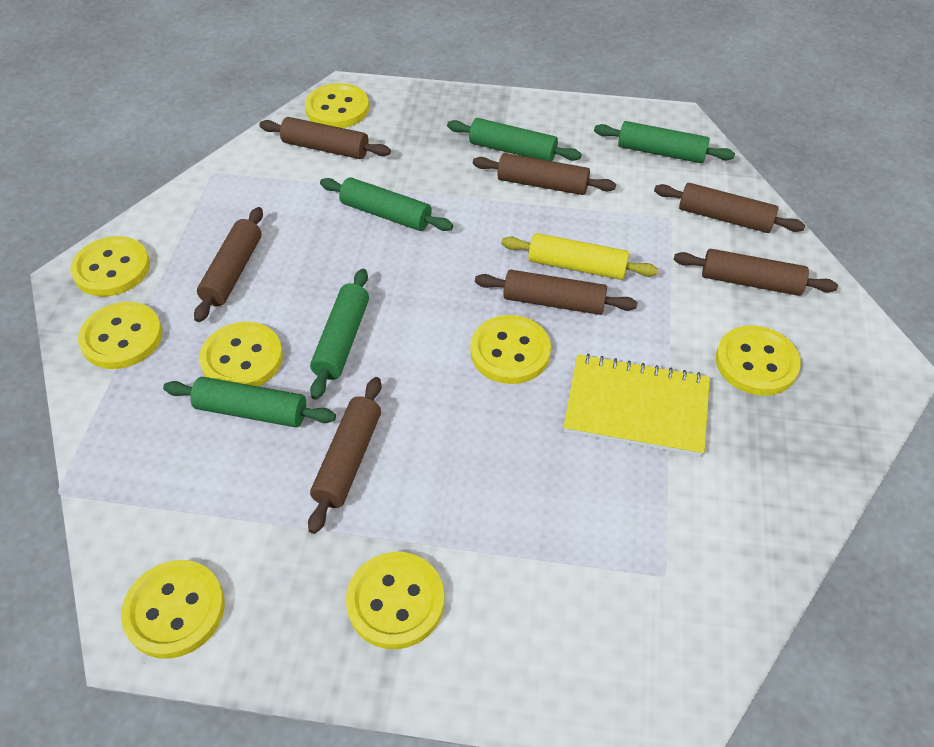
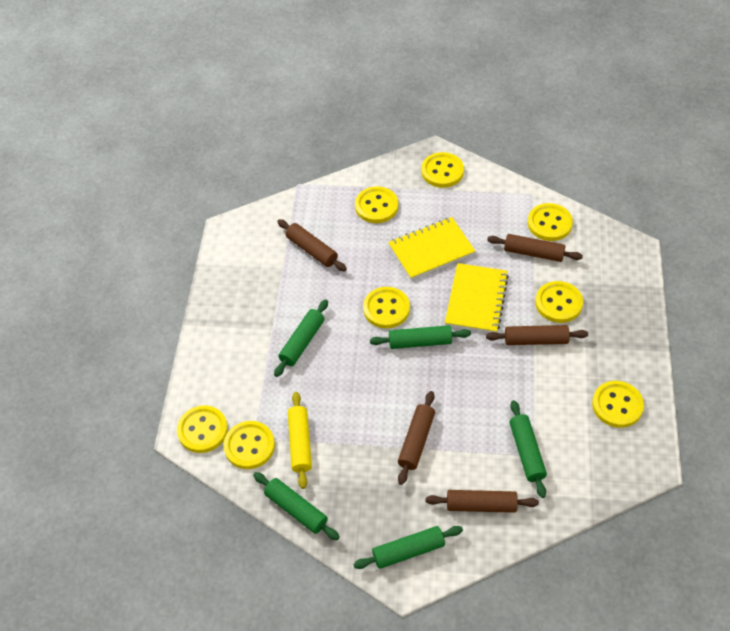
brown rolling pin: [194,207,263,322] [260,117,391,159] [308,377,382,534] [473,153,616,195] [475,270,637,315] [654,183,805,233] [674,249,838,296] = 7 -> [277,219,347,271] [398,391,435,485] [426,490,539,513] [486,325,588,345] [487,234,583,262] = 5
yellow notebook: [564,354,710,457] = 1 -> [388,217,476,280] [445,263,509,333] = 2

